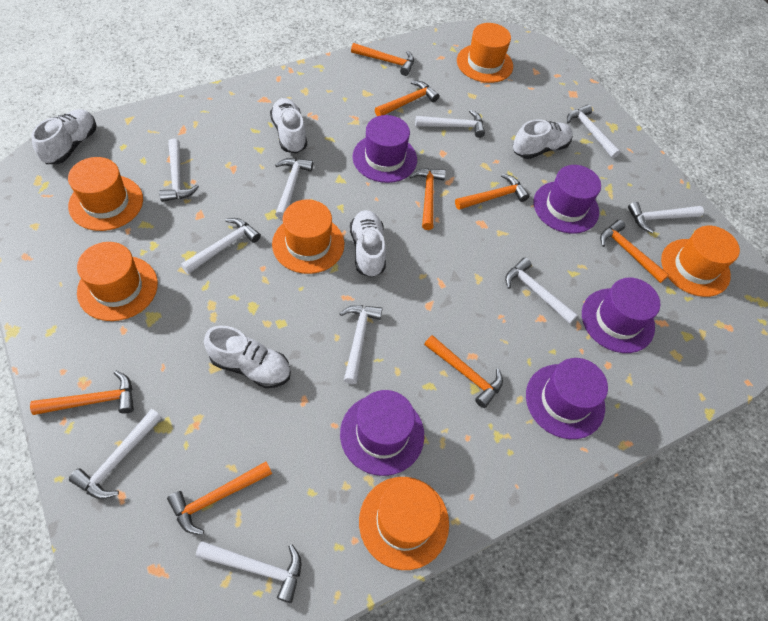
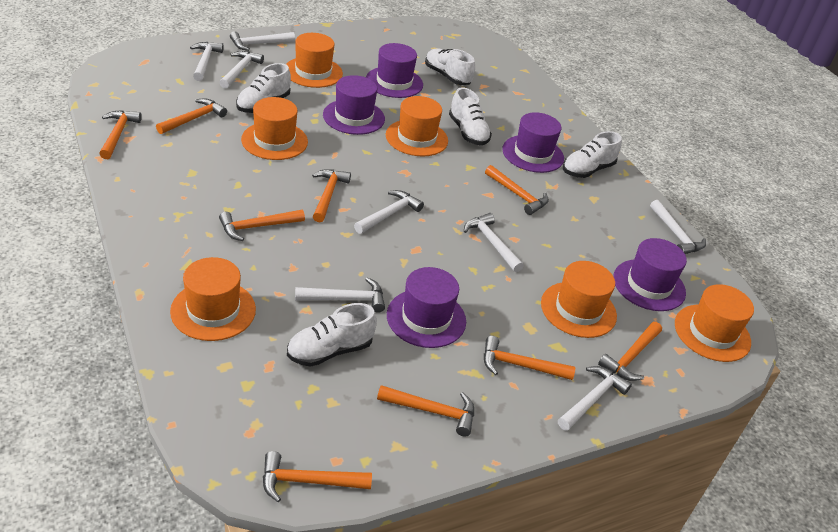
orange hammer: [30,371,134,415] [167,462,272,535] [351,43,414,76] [375,81,439,116] [409,168,446,230] [424,335,503,408] [455,174,529,210] [600,220,669,283] = 8 -> [99,110,142,159] [156,99,227,134] [219,210,305,241] [263,451,372,502] [312,169,351,222] [377,385,474,436] [484,336,576,380] [485,165,549,215] [598,322,662,381] = 9
white hammer: [69,409,162,499] [159,138,199,202] [181,218,261,274] [196,541,301,603] [275,158,313,219] [339,305,383,384] [415,110,485,138] [505,258,578,324] [567,104,621,158] [628,202,704,233] = 10 -> [190,42,224,81] [219,51,264,89] [230,31,295,51] [295,277,385,313] [354,190,424,234] [464,213,524,272] [558,366,632,431] [650,200,706,254] = 8

